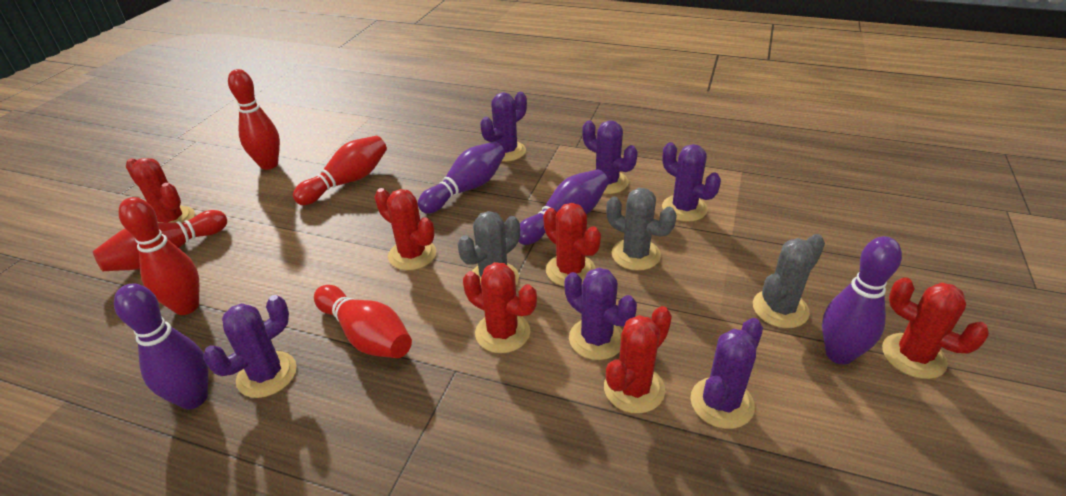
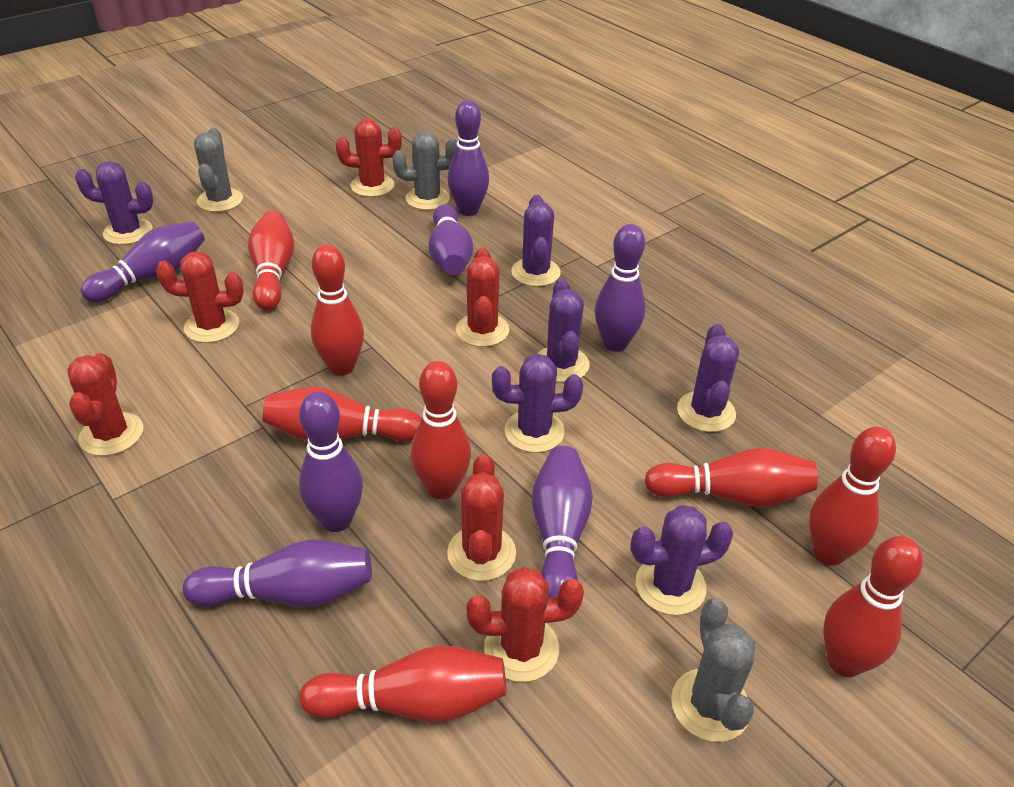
purple bowling pin: [114,284,208,409] [418,142,505,214] [518,170,609,245] [822,236,902,365] = 4 -> [81,221,205,302] [183,539,372,607] [299,392,363,532] [429,204,473,275] [448,100,489,216] [532,446,593,598] [595,224,646,352] = 7
red bowling pin: [93,210,227,271] [118,197,200,315] [228,69,280,170] [293,136,387,205] [314,285,412,358] = 5 -> [248,210,295,310] [263,387,422,442] [300,645,506,722] [311,244,364,376] [411,361,471,499] [644,448,818,507] [809,427,896,566] [823,536,923,677] = 8

